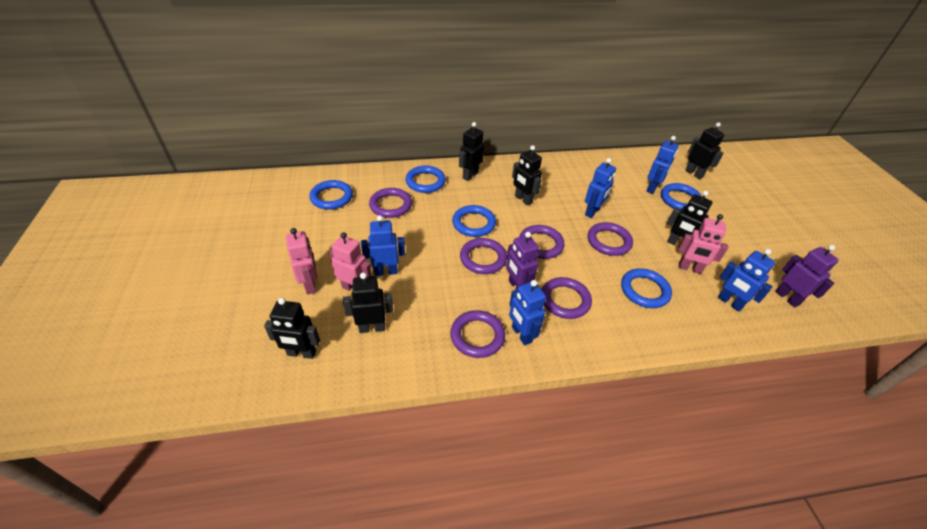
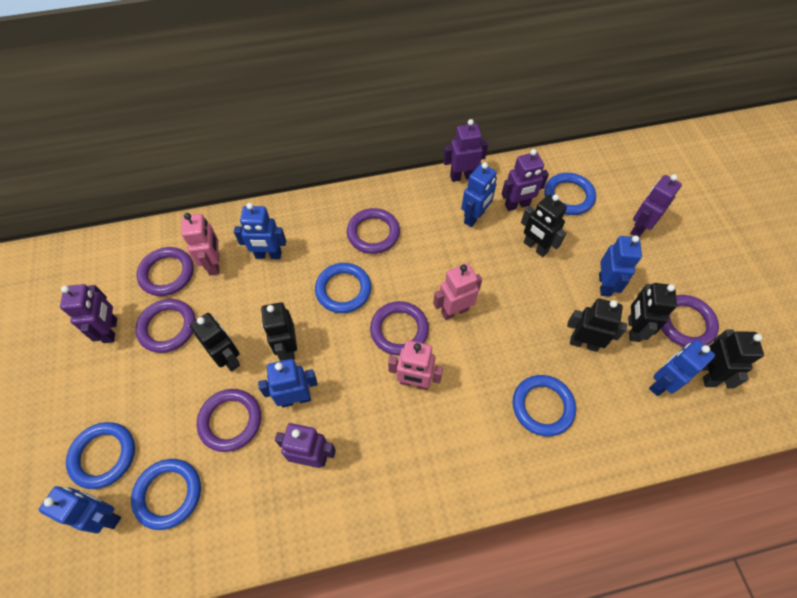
blue robot: [361,215,405,276] [509,280,546,346] [585,158,616,218] [646,136,679,194] [718,249,775,312] = 5 -> [39,486,121,534] [234,203,286,259] [258,359,318,407] [461,162,497,227] [599,235,642,297] [649,340,715,396] = 6
purple robot: [506,232,539,289] [775,245,839,307] = 2 -> [60,284,117,343] [275,423,336,468] [443,119,488,182] [502,149,549,211] [630,174,682,237] = 5

